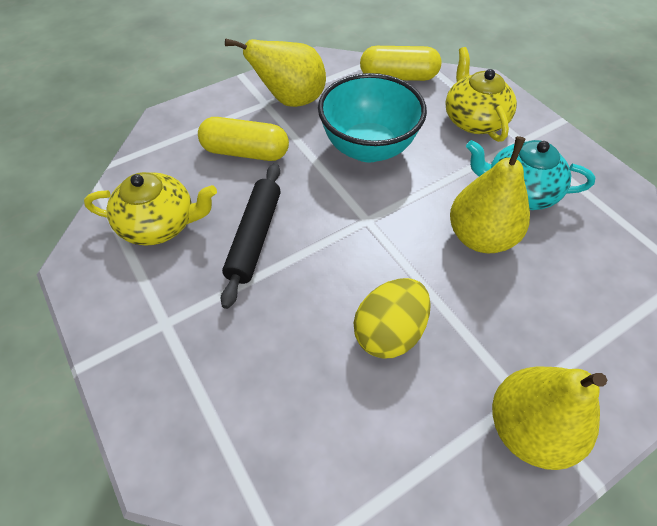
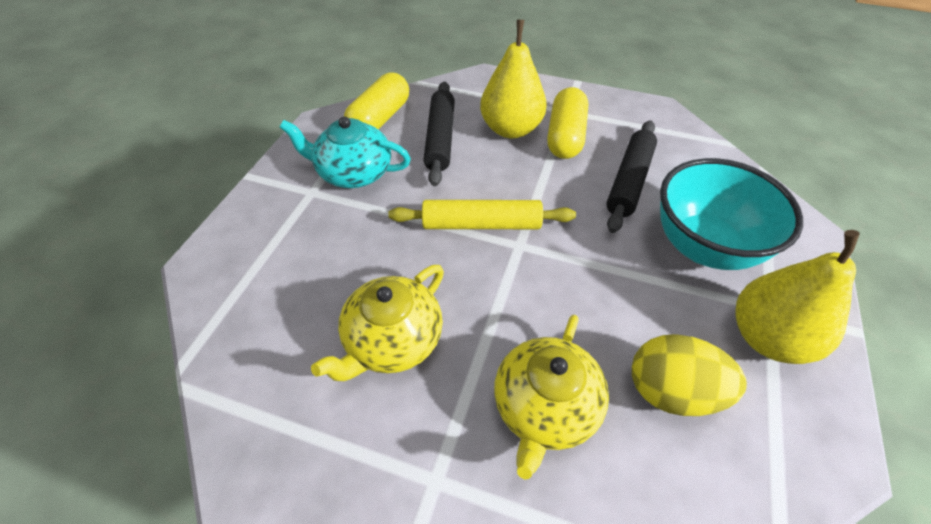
black rolling pin: [221,163,281,309] = 1 -> [423,81,455,186] [606,120,657,233] = 2
yellow pear: [225,38,326,107] [450,136,530,253] [492,366,607,470] = 3 -> [480,20,546,138] [735,230,860,364] = 2
yellow rolling pin: none = 0 -> [388,200,576,229] = 1

